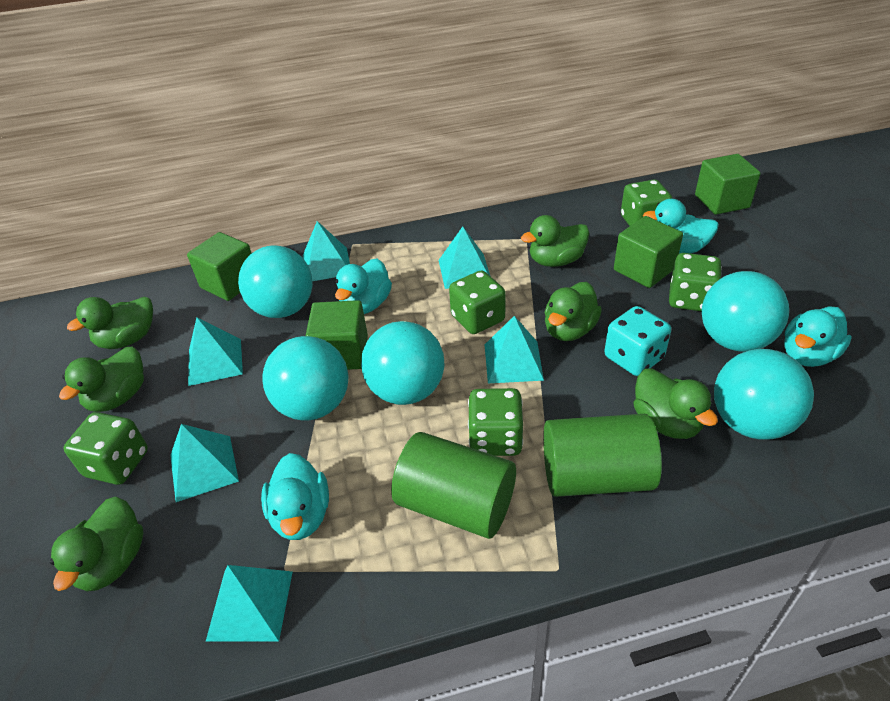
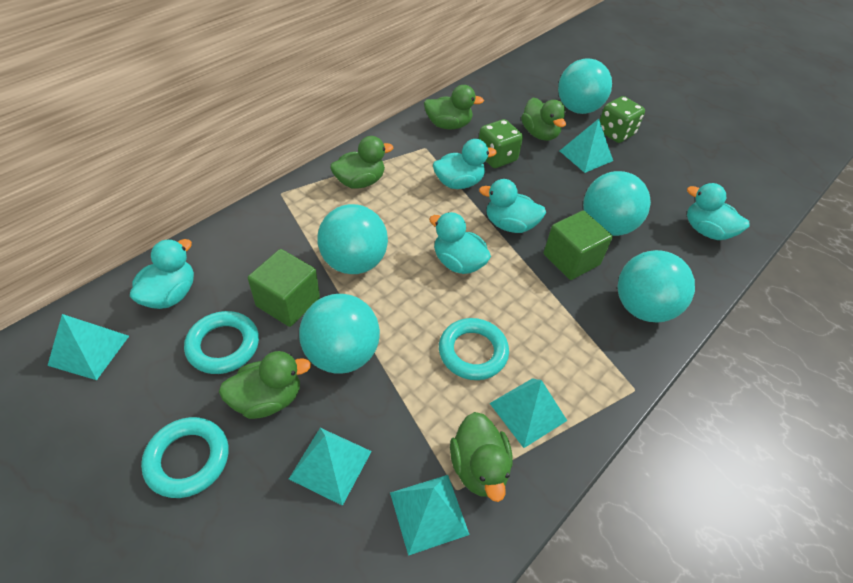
green cube: [187,232,251,301] [306,300,368,370] [614,216,683,288] [695,154,761,215] = 4 -> [248,249,320,327] [543,210,613,280] = 2
green cylinder: [391,432,516,539] [543,414,662,497] = 2 -> none = 0
green dice: [64,412,148,485] [449,270,506,334] [468,388,523,456] [621,179,672,226] [669,253,722,311] = 5 -> [478,119,523,168] [600,96,645,143] = 2
green duck: [50,497,144,592] [59,347,144,412] [67,297,153,349] [521,215,589,267] [544,282,602,341] [634,368,718,439] = 6 -> [219,351,311,419] [330,136,393,189] [424,85,484,129] [450,412,512,502] [521,98,566,141] = 5
turquoise dice: [604,306,671,376] = 1 -> none = 0
turquoise duck: [261,453,329,540] [335,259,392,314] [643,199,719,254] [784,306,852,367] = 4 -> [130,239,194,309] [429,212,491,274] [433,139,497,189] [479,179,546,233] [687,183,750,240] = 5
turquoise pyramid: [170,424,239,502] [188,317,243,386] [206,565,293,642] [303,221,350,281] [439,227,490,289] [485,316,544,383] = 6 -> [47,314,129,380] [289,428,372,506] [390,475,470,556] [490,378,567,448] [560,119,613,173] = 5
turquoise ring: none = 0 -> [141,417,229,498] [184,311,259,374] [439,318,509,380] = 3

